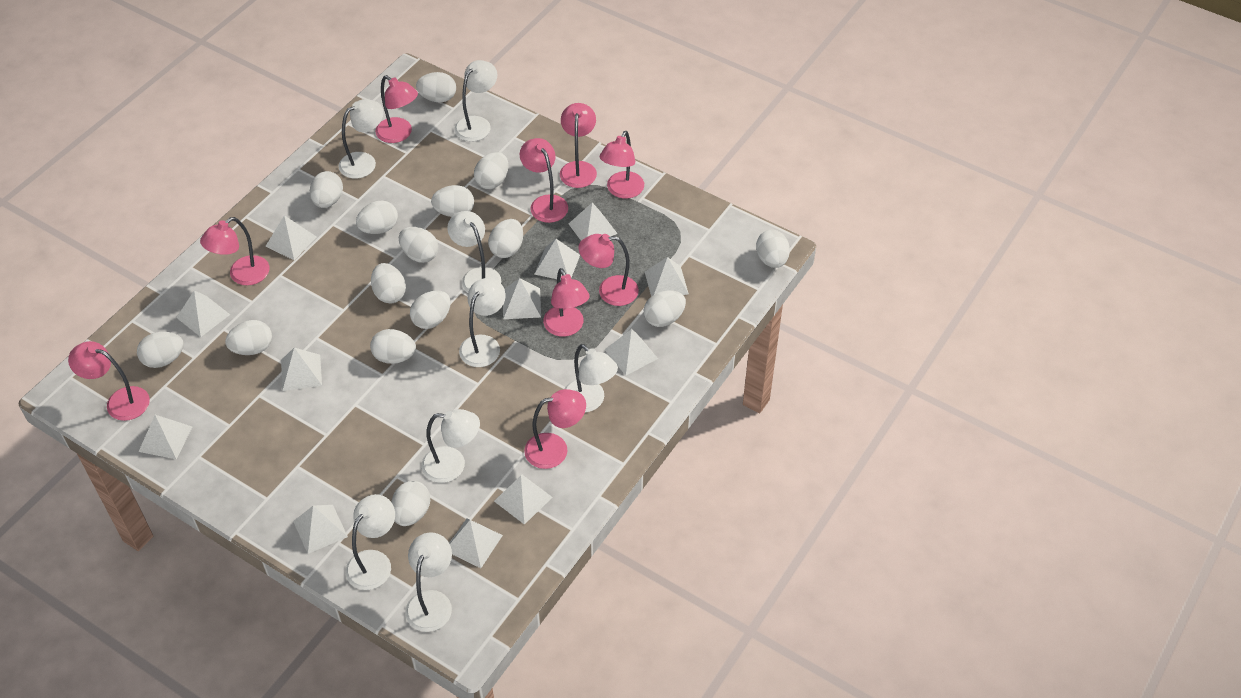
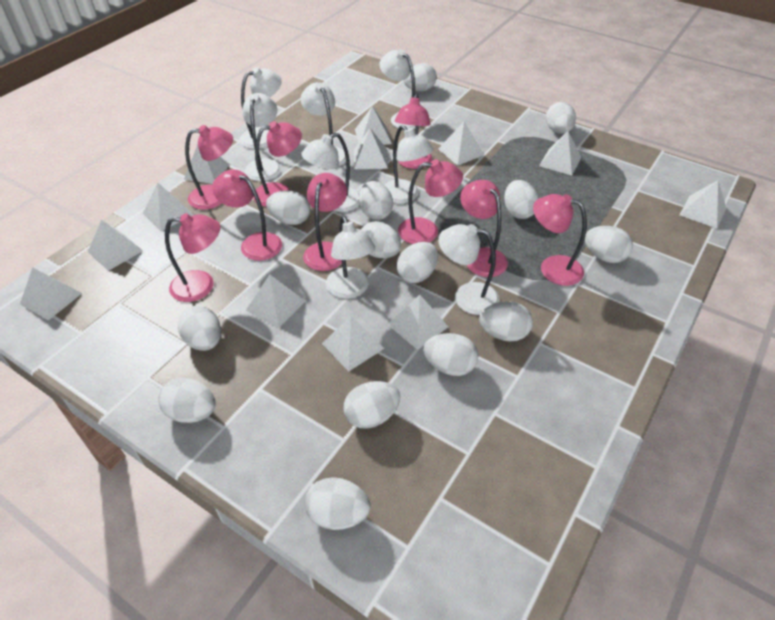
white egg: [137,332,184,368] [225,320,272,355] [310,171,343,208] [356,201,398,234] [370,329,416,364] [371,263,406,304] [391,481,430,526] [399,227,438,263] [410,290,451,329] [416,72,456,102] [431,185,474,217] [474,152,508,189] [488,219,523,258] [644,290,686,327] [756,230,790,268] = 15 -> [158,378,216,423] [178,306,221,351] [266,190,310,225] [305,477,371,530] [343,381,400,429] [359,181,393,220] [361,221,401,258] [397,242,438,283] [404,63,437,91] [423,333,478,376] [479,301,533,341] [504,180,539,219] [546,102,576,134] [585,226,633,263] = 14

